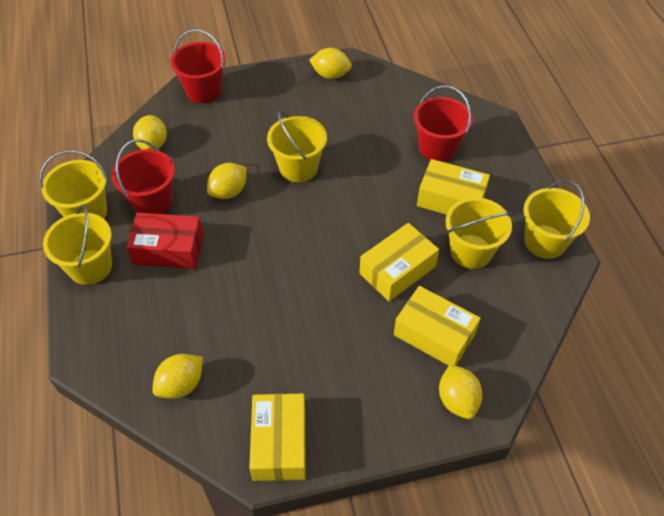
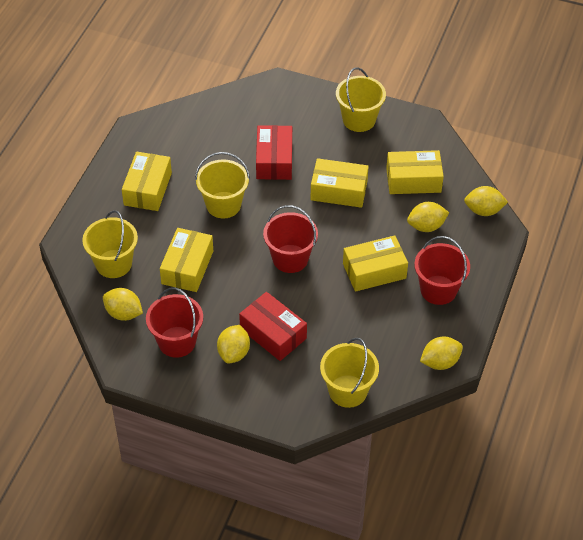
red box: [126,213,204,269] = 1 -> [239,292,307,361] [256,125,292,180] = 2
yellow box: [249,393,306,481] [360,223,439,302] [394,286,481,366] [417,159,490,215] = 4 -> [122,151,172,211] [160,228,213,292] [310,158,369,208] [343,235,408,292] [386,150,444,194] = 5
yellow bucket: [39,150,108,219] [43,204,112,285] [267,110,327,182] [446,197,513,269] [523,180,590,259] = 5 -> [82,210,138,278] [195,152,250,218] [320,338,379,408] [336,67,386,132] = 4

